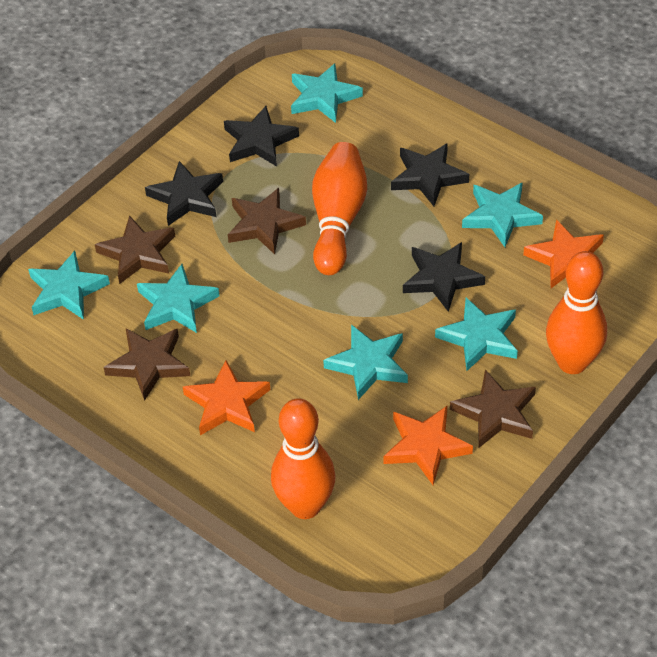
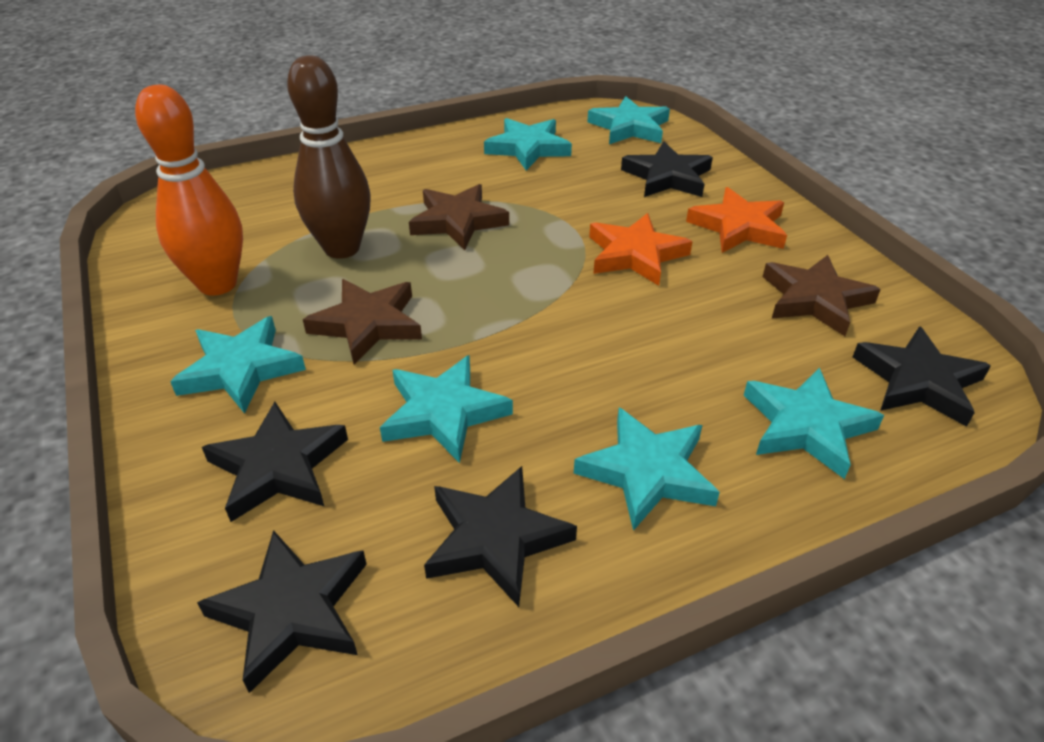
black star: [145,161,223,226] [224,106,299,167] [391,143,469,206] [403,242,485,312] = 4 -> [197,530,367,693] [202,402,348,522] [424,466,577,607] [621,142,713,197] [853,326,991,427] = 5
brown bowling pin: none = 0 -> [287,55,371,259] = 1
brown star: [95,215,175,284] [103,328,190,401] [228,188,306,255] [450,370,536,448] = 4 -> [303,279,422,365] [409,184,509,250] [763,255,881,336] = 3
orange bowling pin: [271,398,336,519] [312,142,367,275] [546,251,607,374] = 3 -> [135,85,243,296] = 1
orange star: [183,360,270,435] [384,406,473,485] [523,219,604,288] = 3 -> [589,213,693,286] [686,187,787,253] = 2

